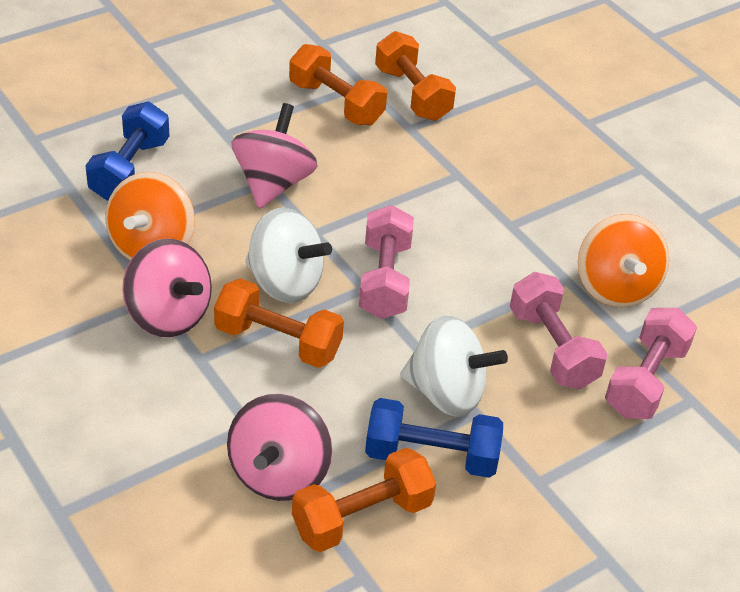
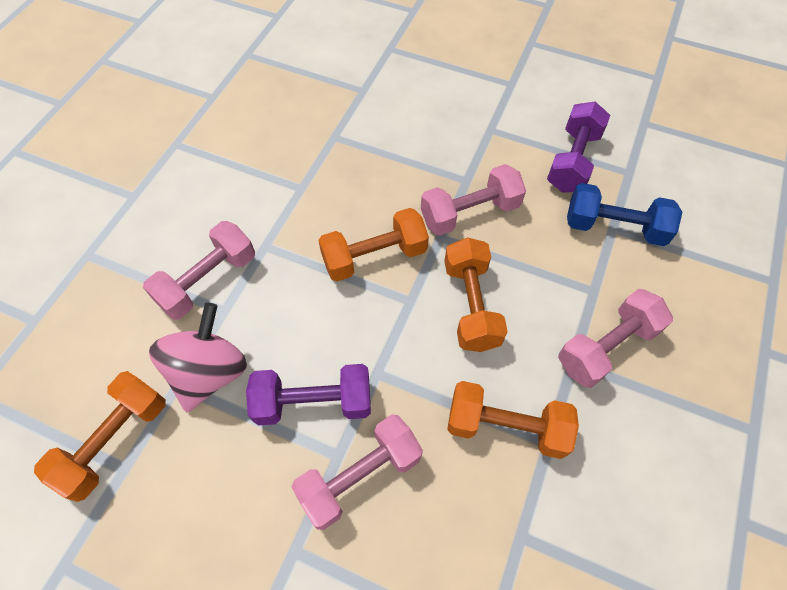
blue dumbbell: [85,102,169,201] [365,398,503,478] = 2 -> [567,183,683,246] = 1
orange spinning top: [105,172,195,260] [578,214,669,307] = 2 -> none = 0
pink dumbbell: [359,205,414,319] [510,272,607,389] [605,308,697,419] = 3 -> [143,221,255,320] [292,415,423,530] [421,164,526,236] [558,289,673,388] = 4
pink spinning top: [122,238,212,337] [227,394,332,501] [232,103,318,209] = 3 -> [149,303,247,412] = 1
purple dumbbell: none = 0 -> [246,364,371,426] [547,102,610,193] = 2
white spinning top: [245,208,332,303] [400,315,508,417] = 2 -> none = 0

